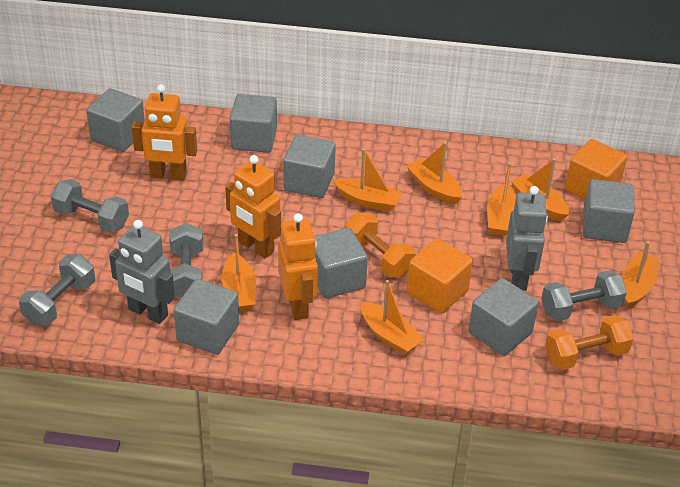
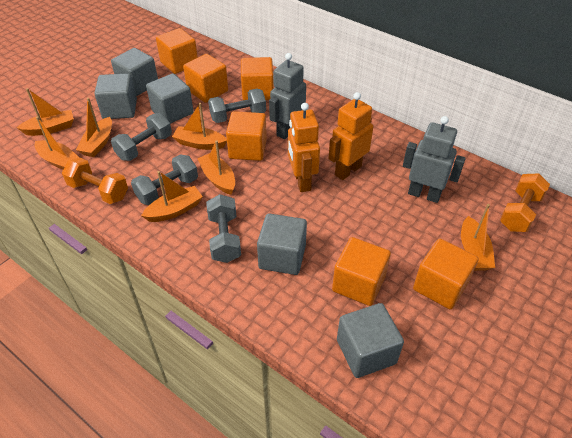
grey cube: [86,88,145,152] [174,279,239,355] [230,94,277,153] [283,134,336,198] [314,228,368,299] [469,278,539,356] [583,179,635,243] = 7 -> [94,73,137,119] [111,48,158,96] [146,73,194,124] [257,213,307,275] [337,303,404,378] = 5
orange cube: [407,239,473,314] [565,139,627,200] = 2 -> [156,28,198,74] [183,54,228,103] [226,111,267,161] [241,57,274,100] [332,237,391,306] [413,239,479,310] = 6
orange robot: [132,84,197,181] [225,155,281,258] [278,213,318,320] = 3 -> [288,103,320,192] [328,92,373,180] = 2

